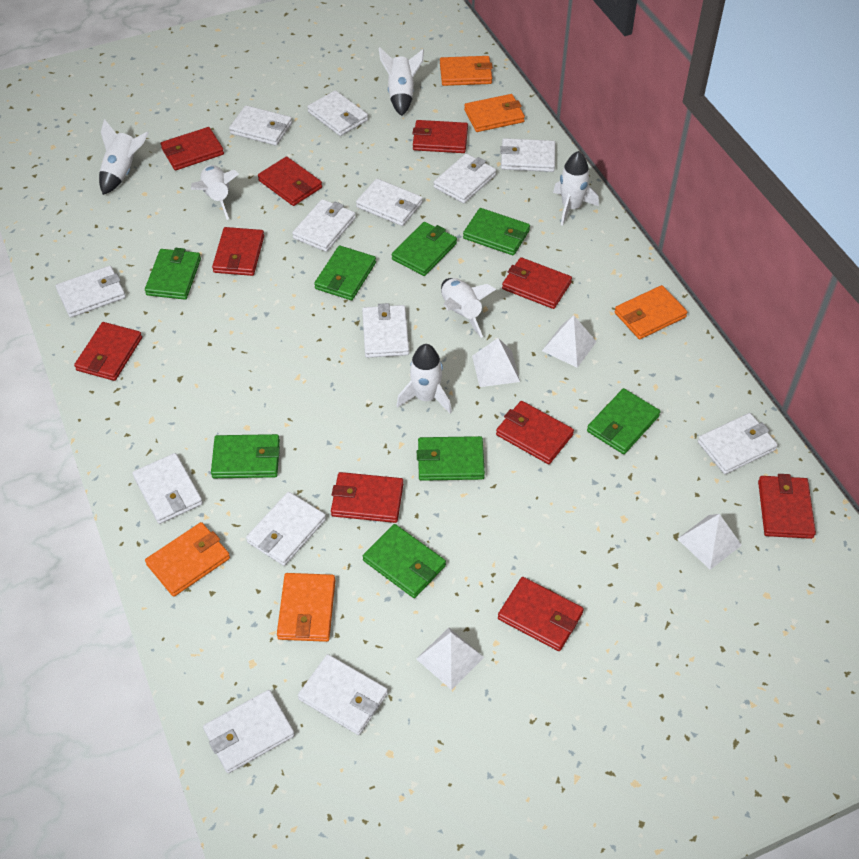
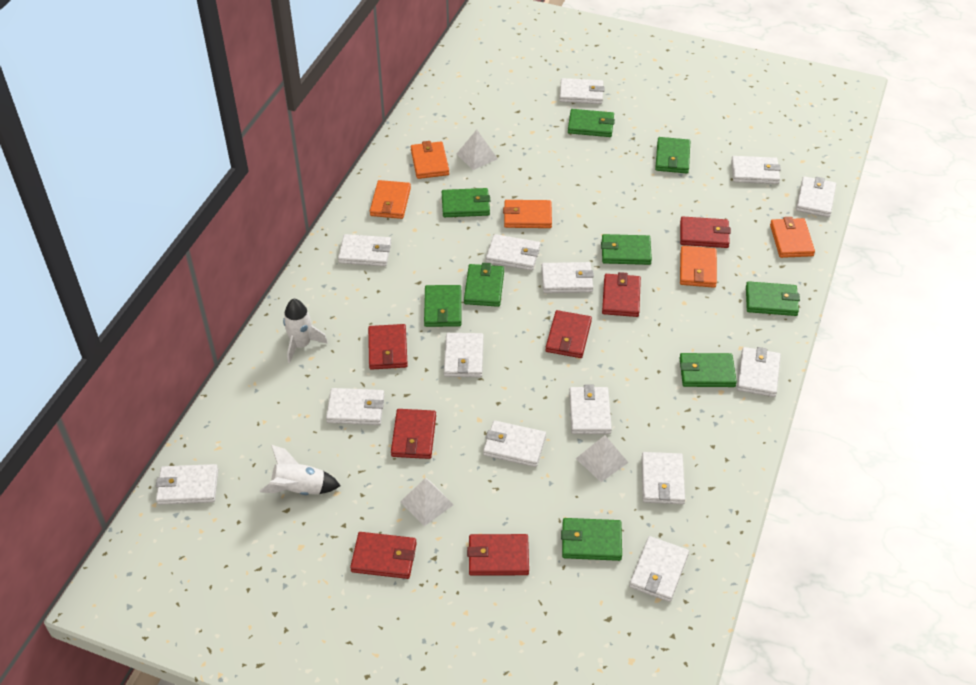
green wallet: [145,248,201,300] [211,434,280,478] [314,246,376,300] [363,524,446,598] [392,222,457,276] [417,436,485,481] [463,208,530,255] [587,388,660,454] = 8 -> [424,285,461,327] [442,188,490,217] [464,263,504,307] [561,518,622,561] [568,109,615,137] [601,234,652,265] [655,137,690,173] [679,353,737,387] [746,281,800,316] = 9
red wallet: [74,322,142,381] [161,127,224,171] [212,227,264,276] [258,156,322,206] [331,472,403,523] [412,120,468,153] [496,401,574,464] [498,577,584,651] [502,257,572,309] [758,474,816,539] = 10 -> [350,532,417,579] [368,324,408,370] [391,409,436,459] [467,534,529,576] [546,310,592,358] [602,272,641,317] [680,216,731,248] = 7
white pyramid: [416,628,484,690] [472,338,520,387] [542,315,597,368] [678,514,742,570] = 4 -> [400,478,454,526] [457,130,498,170] [576,435,628,482] = 3
white rocket: [99,119,149,195] [191,165,239,220] [379,47,424,116] [397,344,452,413] [441,278,496,338] [553,151,599,226] = 6 -> [260,445,341,495] [283,299,328,363] = 2
white wallet: [56,266,126,318] [132,453,203,524] [203,690,295,773] [229,105,292,146] [246,492,326,566] [292,199,356,252] [298,654,388,735] [307,90,368,136] [356,179,423,226] [362,303,409,358] [434,154,496,203] [500,138,555,172] [698,413,778,474] = 13 -> [156,464,218,505] [326,388,385,425] [338,234,391,266] [444,333,484,377] [483,421,546,467] [486,234,540,271] [541,262,594,293] [559,78,604,104] [569,385,612,434] [629,536,689,602] [641,452,685,504] [731,156,781,184] [737,347,781,397] [796,176,836,217] = 14

